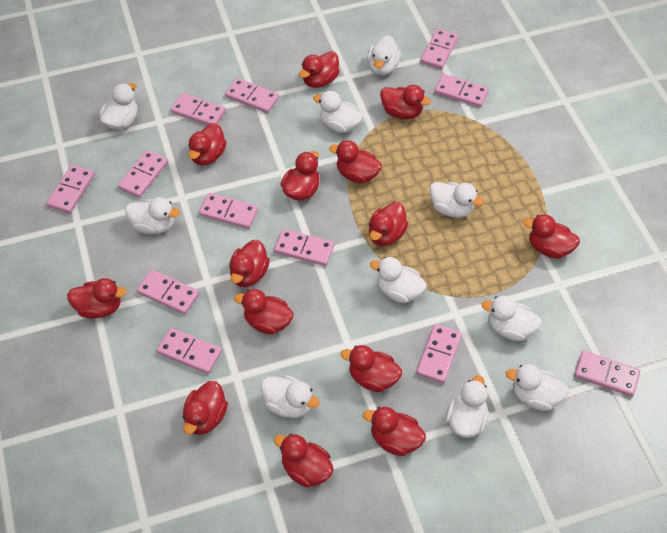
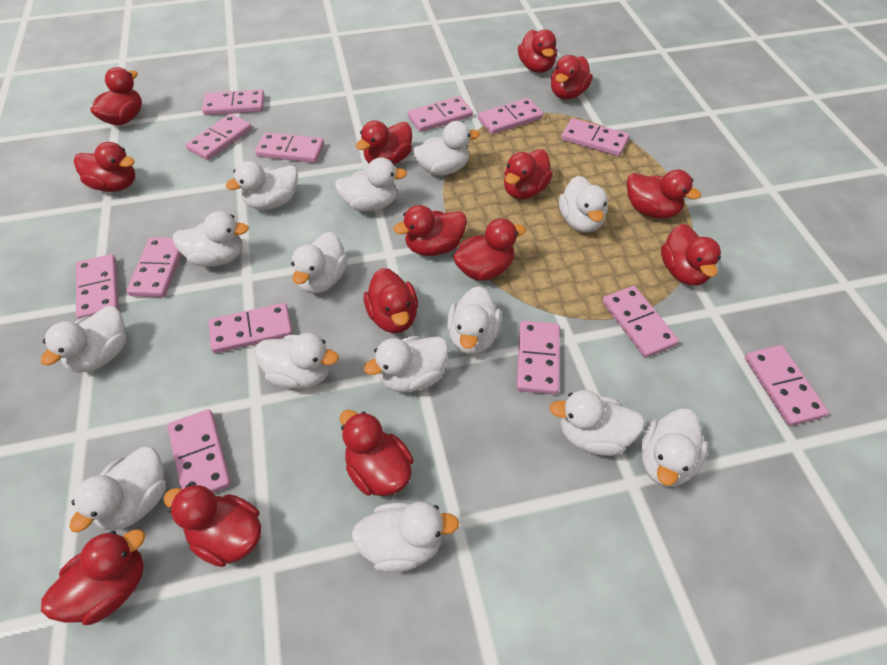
pink domino: [46,165,95,213] [118,150,168,198] [137,270,199,314] [157,328,222,374] [170,93,226,125] [199,193,258,229] [225,78,279,113] [274,229,334,266] [416,324,462,383] [420,29,459,69] [435,74,489,107] [574,351,640,397] = 12 -> [76,254,119,319] [127,237,182,297] [167,409,231,493] [186,114,252,160] [202,89,264,115] [208,303,292,353] [255,132,324,163] [408,96,473,132] [478,98,543,134] [516,321,560,395] [561,118,629,156] [602,286,679,358] [745,345,829,426] = 13
white duck: [99,83,138,130] [125,197,180,234] [261,375,320,418] [313,91,363,133] [367,35,401,76] [370,257,427,303] [430,182,484,218] [445,375,489,438] [481,296,542,341] [506,364,569,411] = 10 -> [41,306,126,373] [69,447,166,532] [173,211,249,267] [226,161,298,210] [255,333,339,389] [291,232,348,293] [335,157,407,212] [351,501,459,573] [364,336,449,392] [413,121,480,176] [447,286,502,355] [550,390,645,456] [559,176,608,233] [641,409,708,487] = 14

